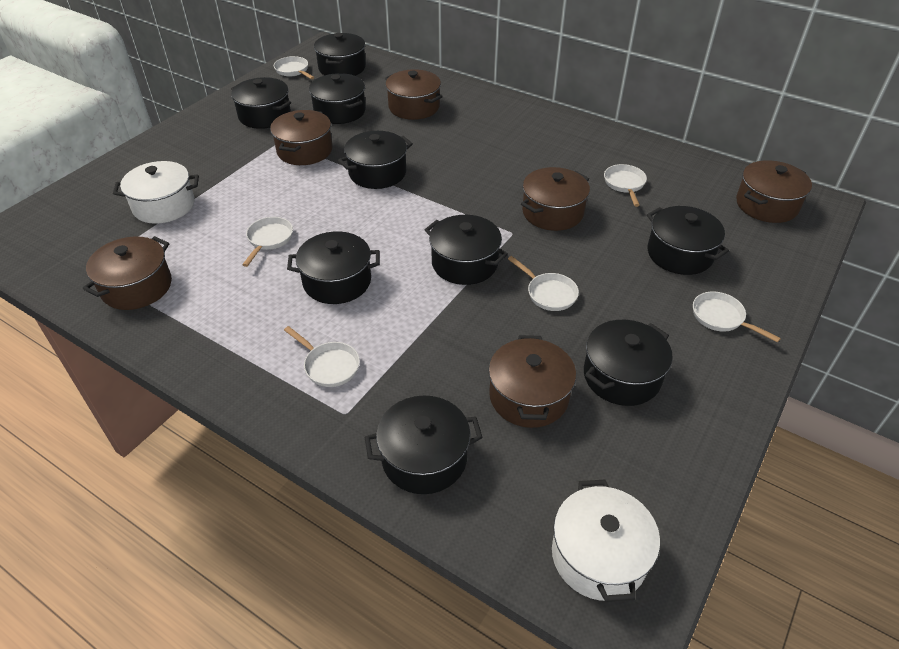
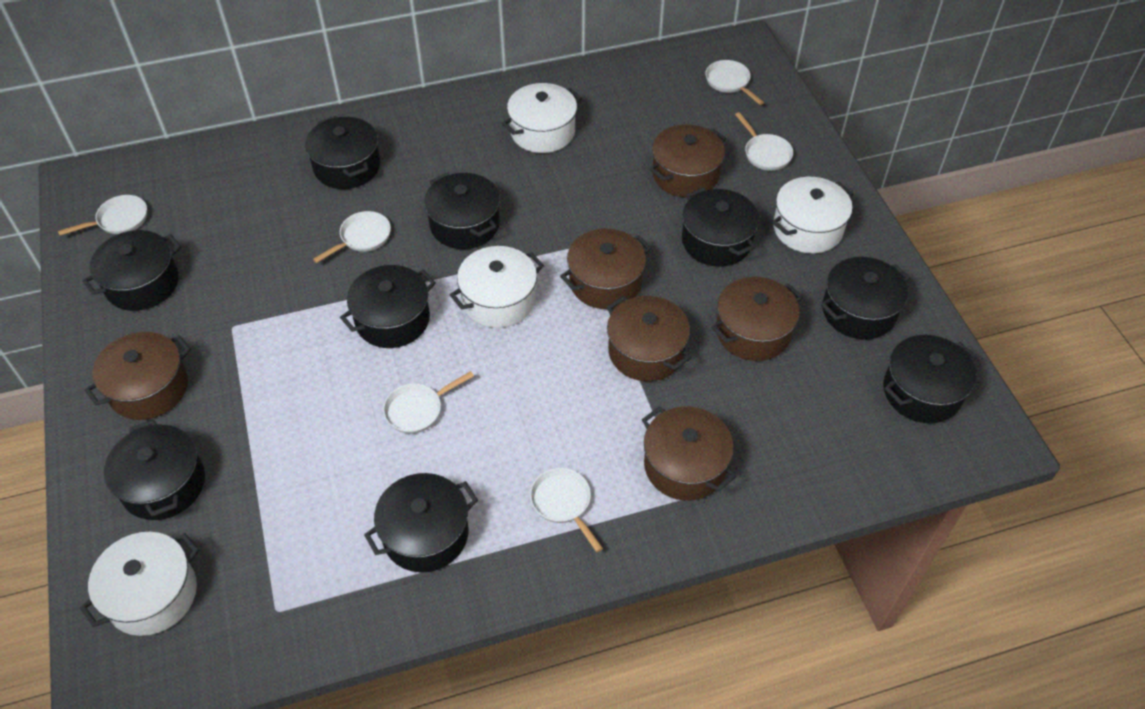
white pot: [113,161,199,224] [552,480,660,602] = 2 -> [80,532,199,636] [450,246,544,328] [502,83,582,153] [772,177,853,253] = 4

